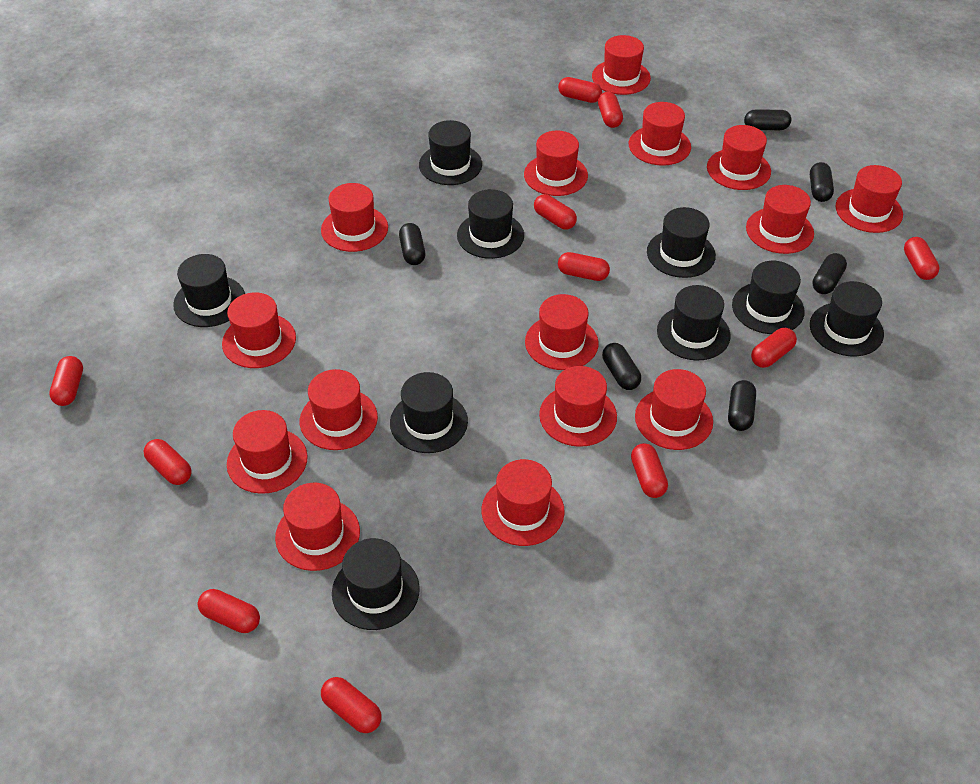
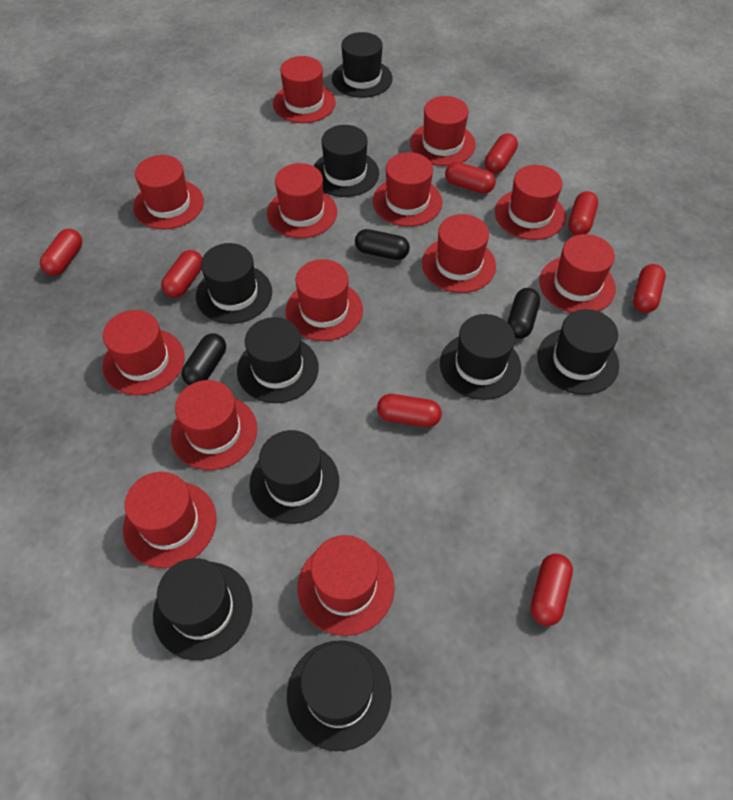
black capsule: [399,223,425,265] [602,343,641,390] [728,380,756,431] [744,109,791,130] [810,162,834,202] [812,253,847,294] = 6 -> [182,333,226,385] [355,229,410,260] [507,288,540,339] = 3
red capsule: [49,356,83,406] [143,439,192,485] [198,589,260,633] [321,677,382,733] [534,194,577,230] [558,77,602,103] [558,252,610,281] [598,92,623,128] [631,443,668,498] [751,328,797,368] [904,237,940,280] = 11 -> [40,229,82,276] [161,250,202,298] [377,394,442,427] [445,162,496,194] [485,133,518,173] [530,554,573,626] [568,191,598,235] [633,264,666,313] = 8
red hat: [222,292,296,368] [227,410,308,494] [275,483,360,571] [300,369,378,450] [321,183,388,252] [482,459,565,546] [524,131,588,196] [525,294,598,370] [539,366,617,447] [592,35,651,95] [629,102,691,166] [635,369,713,450] [707,125,771,190] [746,185,814,254] [836,165,903,233] = 15 -> [102,310,185,395] [123,472,216,568] [133,155,204,229] [171,380,257,470] [267,163,337,238] [273,56,336,123] [286,259,363,341] [298,535,395,636] [373,152,442,227] [410,96,476,166] [422,214,496,293] [495,165,566,240] [539,234,616,313] = 13

